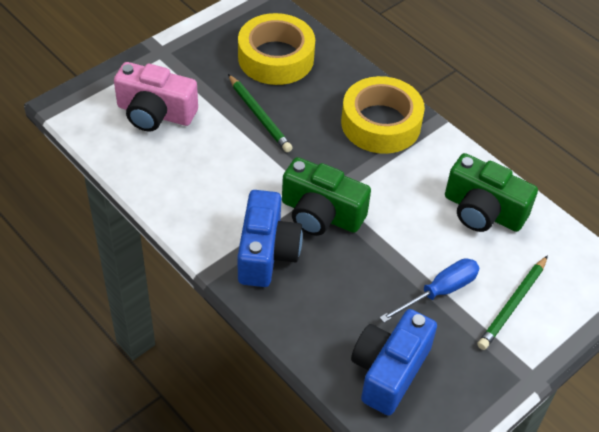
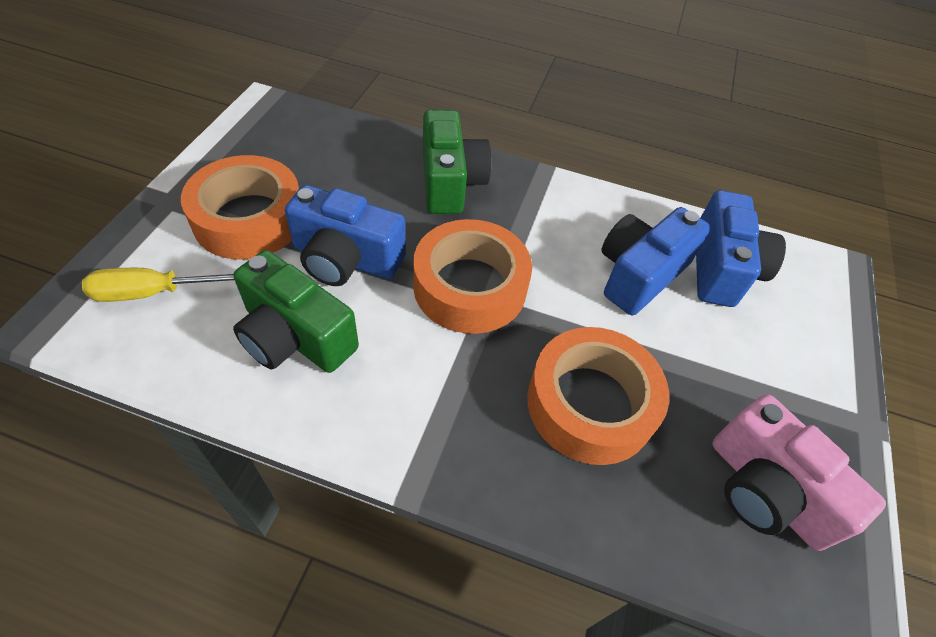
blue camera: [237,190,303,287] [351,309,437,416] = 2 -> [285,185,406,286] [602,207,710,315] [696,190,786,307] = 3
blue screwdriver: [379,258,479,323] = 1 -> none = 0
green pencil: [228,74,292,152] [477,255,548,350] = 2 -> none = 0
orange tape: none = 0 -> [181,155,299,260] [413,219,532,334] [527,327,669,465] = 3
yellow screwdriver: none = 0 -> [82,268,234,302] = 1
yellow tape: [238,13,315,85] [341,76,425,154] = 2 -> none = 0

